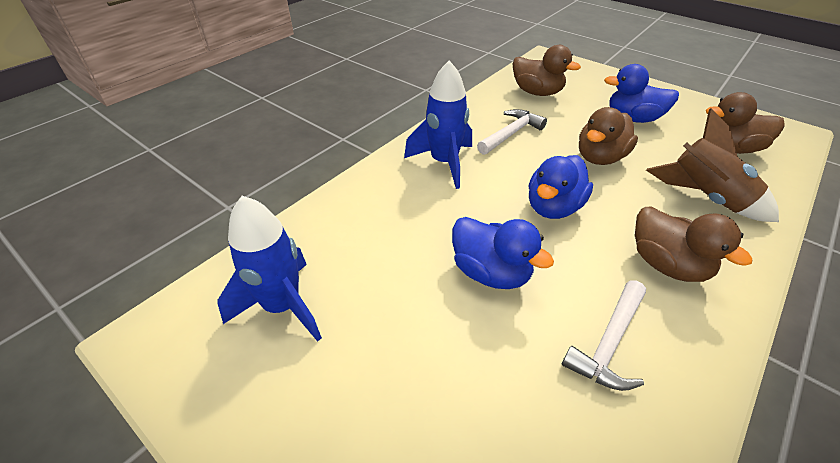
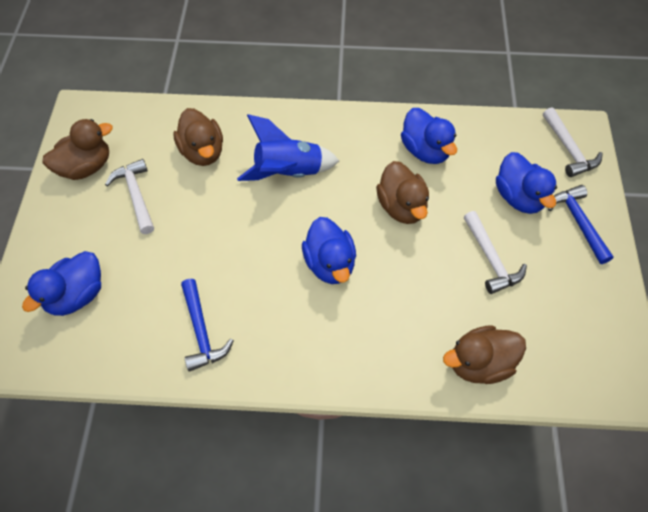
blue duck: [452,217,554,289] [528,155,593,219] [604,64,679,123] = 3 -> [22,251,101,316] [302,217,356,284] [401,108,457,164] [496,152,557,214] = 4
blue hammer: none = 0 -> [181,279,234,372] [548,185,614,264] = 2
blue rocket: [218,196,322,342] [404,60,472,189] = 2 -> [237,114,339,181] = 1
brown rocket: [646,108,779,222] = 1 -> none = 0
white hammer: [477,109,547,155] [562,281,646,391] = 2 -> [105,159,154,234] [464,211,527,294] [543,108,602,177] = 3

